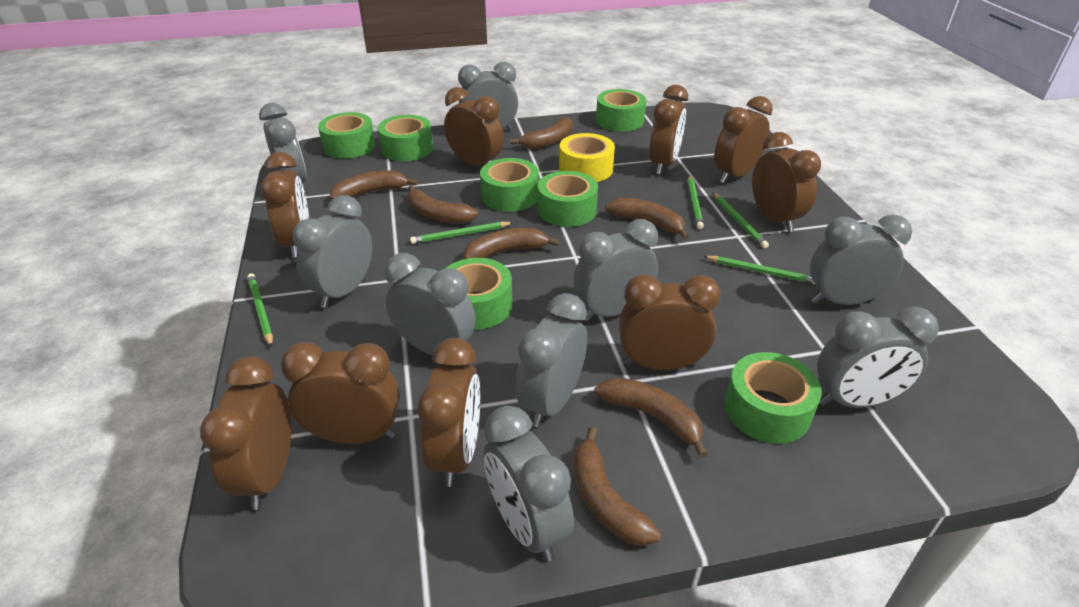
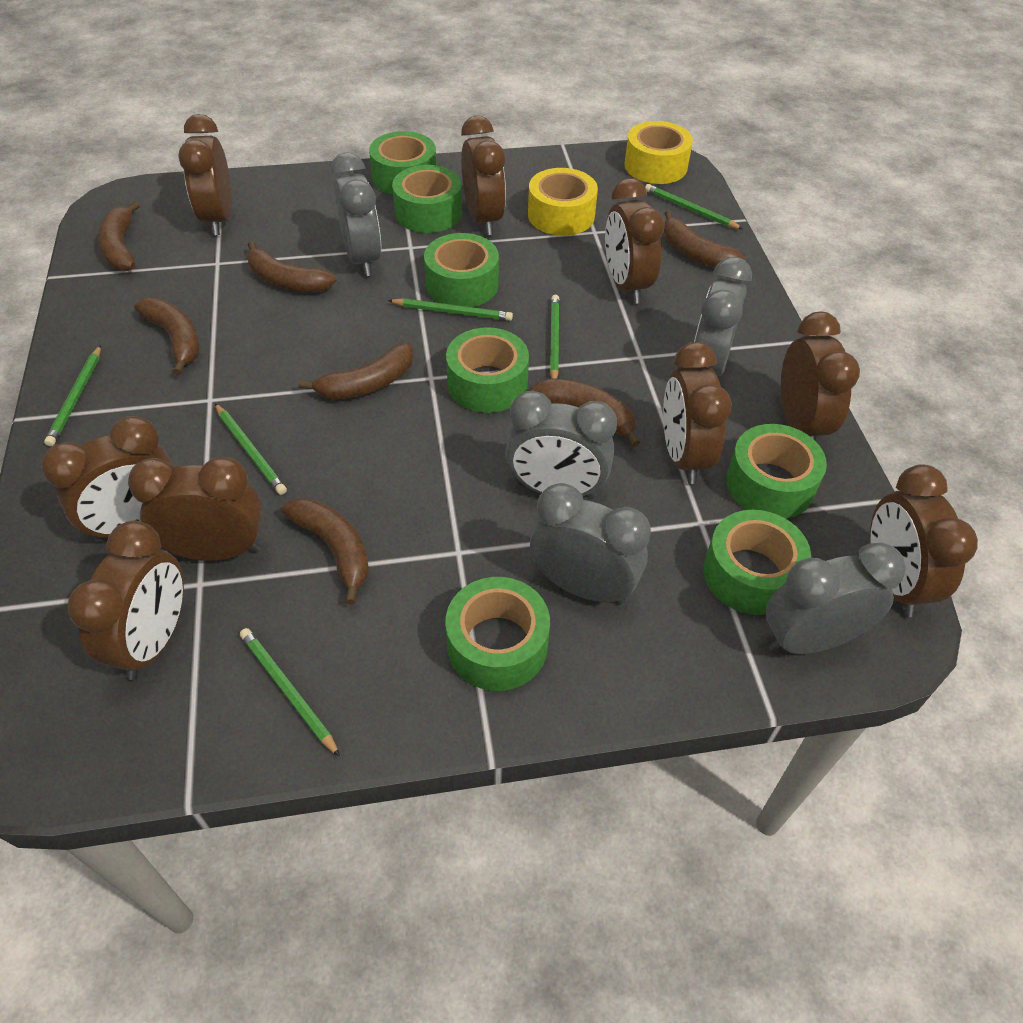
green pencil: [247,274,273,347] [410,222,514,244] [688,175,704,229] [703,256,815,284] [713,193,769,248] = 5 -> [44,345,101,446] [215,404,287,495] [240,628,340,757] [388,298,513,321] [550,295,560,379] [645,184,743,229] = 6
grey clock: [259,103,307,184] [293,195,372,308] [385,253,476,355] [458,62,518,131] [484,406,574,561] [516,293,587,427] [573,219,658,322] [810,215,912,305] [817,307,939,408] = 9 -> [331,152,381,276] [505,390,617,498] [530,483,651,604] [694,257,752,376] [766,543,906,654] = 5
yellow tape: [559,133,615,182] = 1 -> [528,168,598,236] [624,121,693,184] = 2

